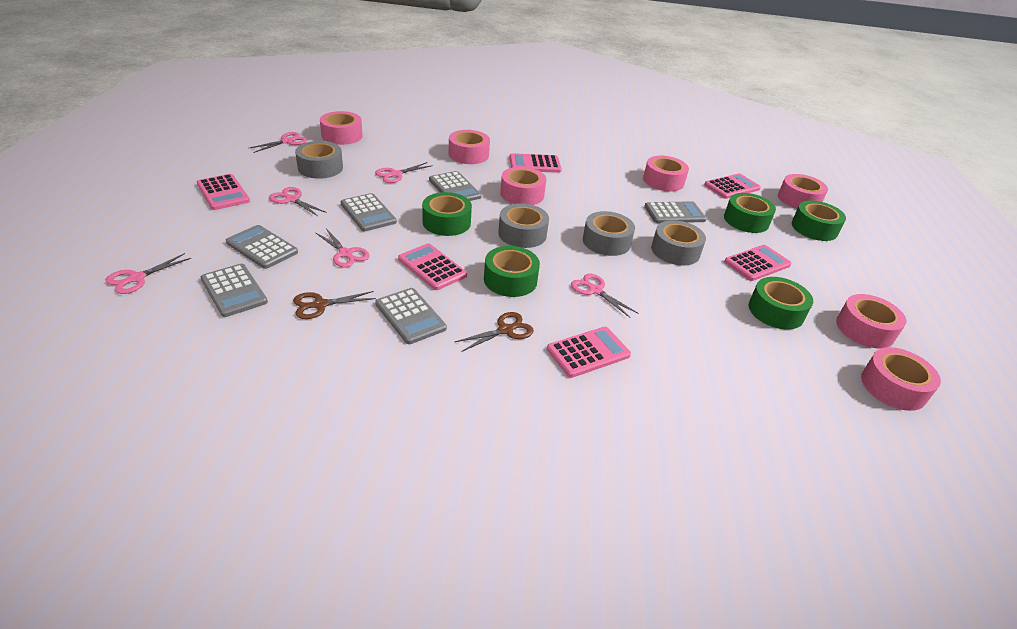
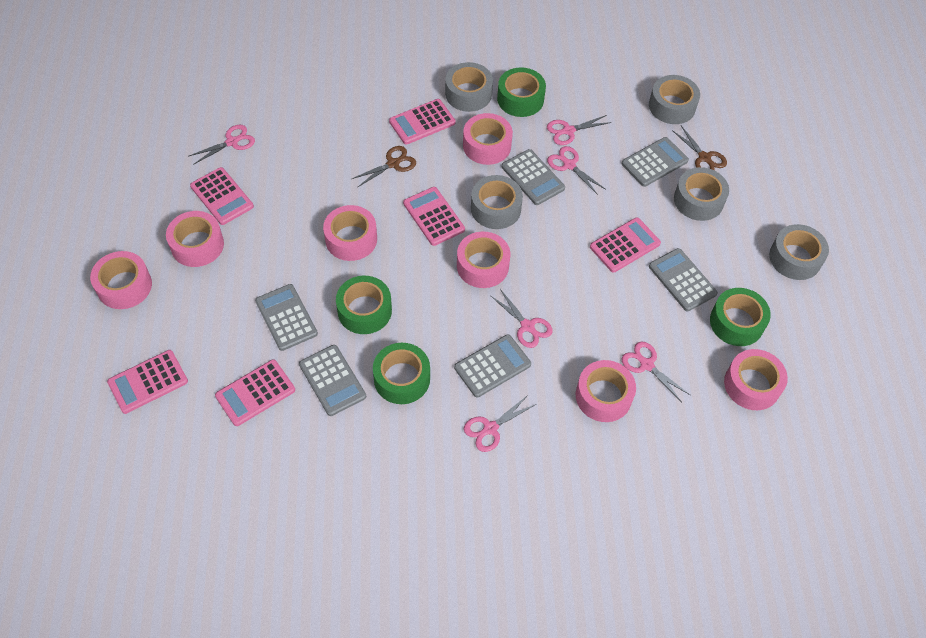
green tape: [422,192,472,236] [484,246,540,297] [724,193,776,233] [749,277,813,330] [792,200,846,241] = 5 -> [336,276,392,334] [373,343,430,404] [497,67,546,117] [710,288,771,346] = 4
grey tape: [295,141,343,179] [498,203,549,248] [583,211,635,256] [651,220,706,265] = 4 -> [445,62,493,112] [471,175,523,229] [649,75,700,124] [674,167,729,221] [769,224,829,280] = 5

